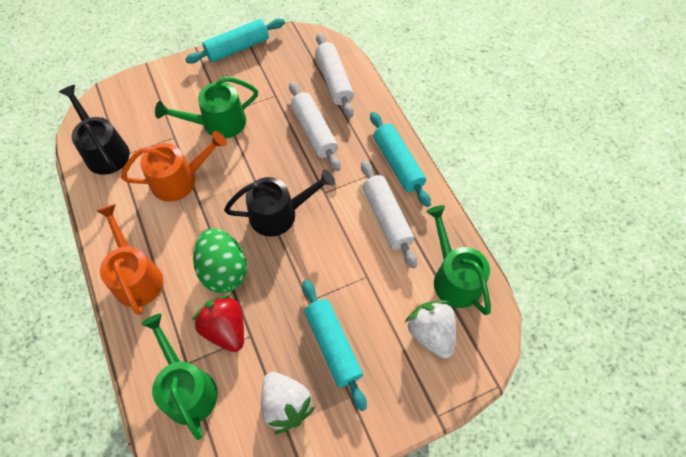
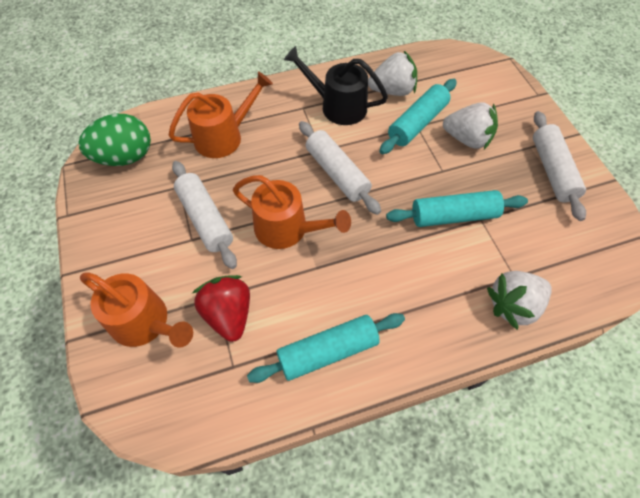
black watering can: [59,85,130,175] [224,169,335,237] = 2 -> [284,46,388,125] = 1
green watering can: [141,314,217,440] [155,77,258,138] [426,205,491,315] = 3 -> none = 0
orange watering can: [97,204,163,315] [121,131,227,202] = 2 -> [80,272,193,348] [169,71,273,158] [233,175,351,249] = 3
white strawberry: [261,372,315,434] [404,300,456,359] = 2 -> [368,51,417,96] [443,102,498,149] [487,271,552,330] = 3

